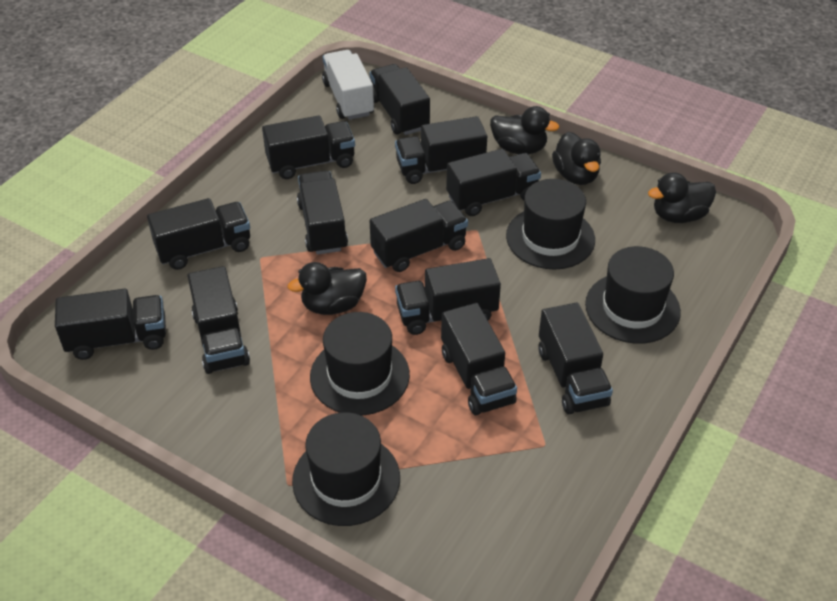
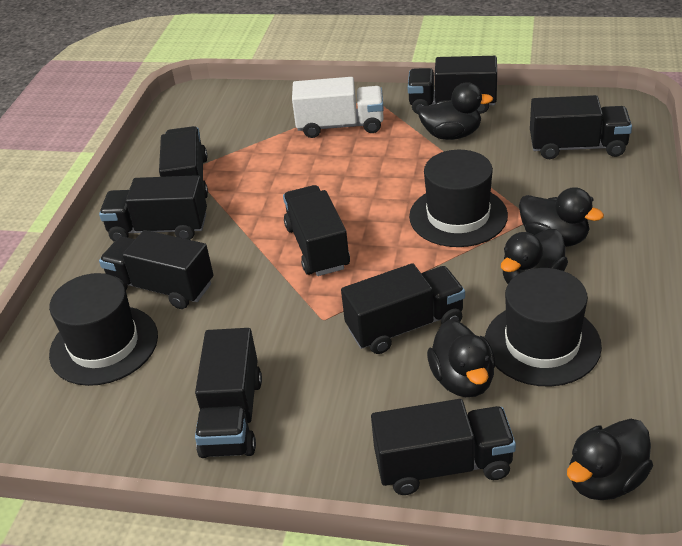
black duck: [288,262,367,315] [490,106,559,154] [552,132,601,185] [648,172,716,223] = 4 -> [417,82,494,140] [427,319,496,397] [501,229,568,284] [519,187,604,247] [567,419,653,500] = 5
black hat: [292,412,400,526] [310,312,410,415] [506,179,595,269] [585,246,681,344] = 4 -> [49,273,158,386] [409,150,508,247] [485,268,602,387] = 3
black truck: [55,289,166,360] [147,198,250,270] [188,266,250,374] [262,115,355,179] [297,171,348,255] [369,64,430,135] [370,199,468,272] [395,116,487,184] [395,258,501,335] [441,303,517,415] [446,149,541,216] [538,302,613,414] = 12 -> [99,175,207,242] [99,230,214,309] [159,126,208,199] [195,328,262,458] [283,185,350,276] [341,263,465,354] [371,399,516,495] [408,56,497,114] [530,95,632,159] = 9

